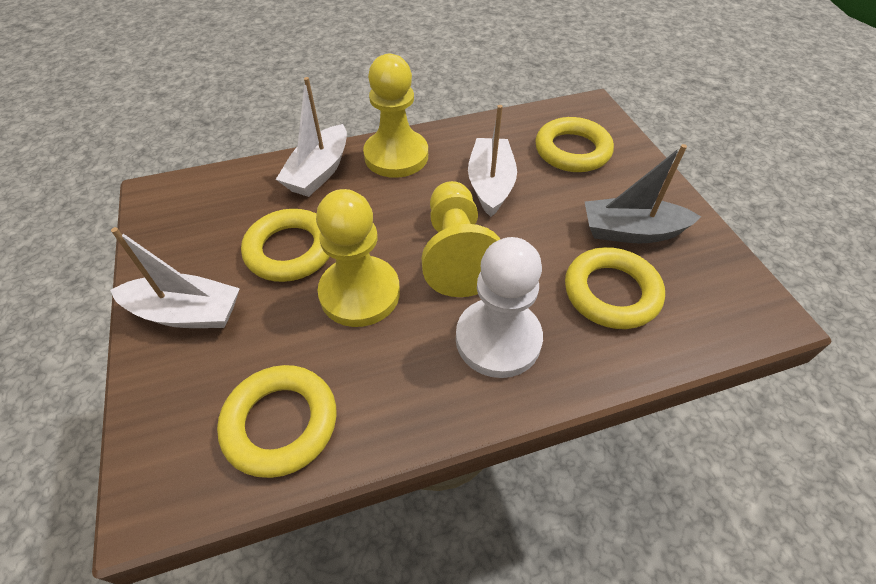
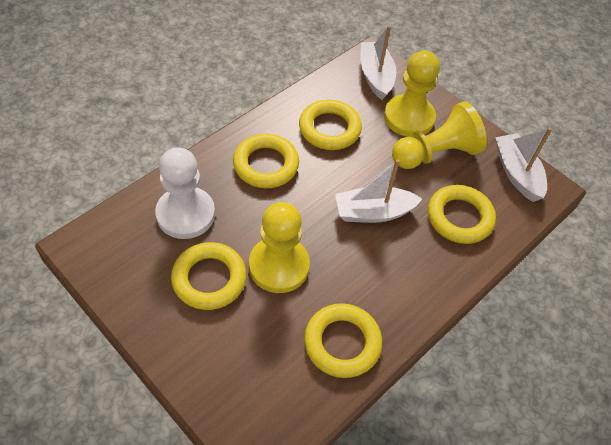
grey boat: [585,144,701,243] = 1 -> none = 0
yellow ring: [217,365,337,478] [241,209,330,282] [535,117,614,172] [565,247,665,329] = 4 -> [171,242,247,310] [233,134,299,188] [299,100,362,150] [304,303,382,378] [428,185,496,244] = 5

